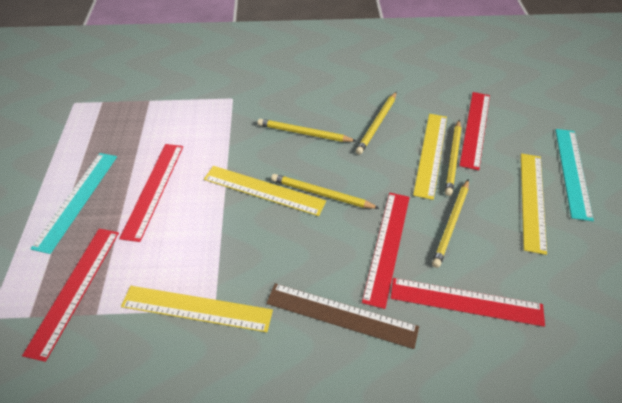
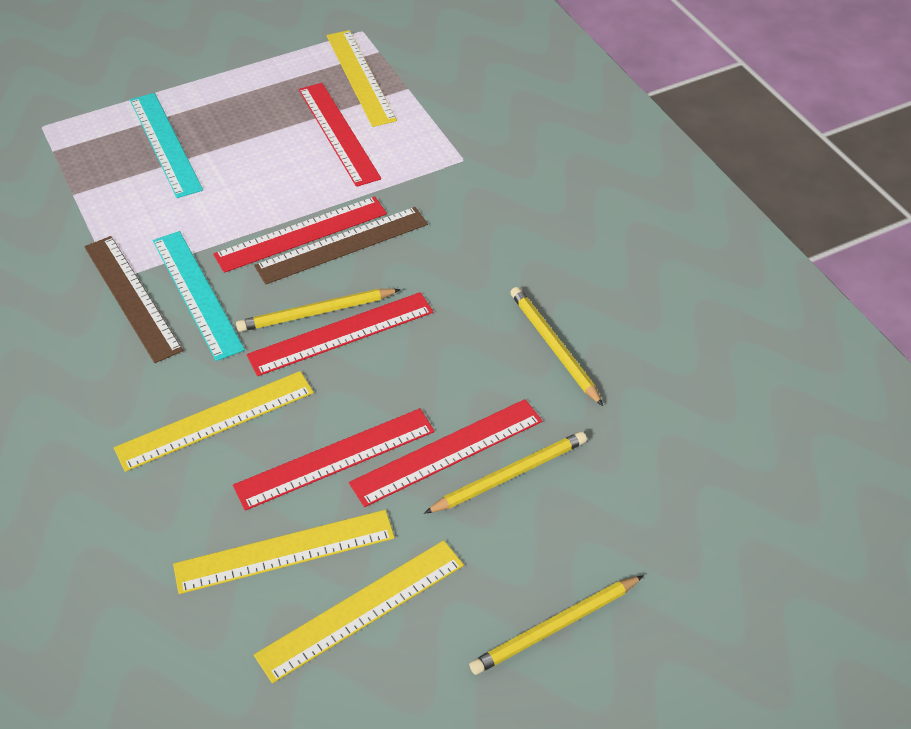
brown ruler: [266,283,419,349] = 1 -> [84,236,183,363] [254,207,428,284] = 2
yellow pencil: [257,119,356,142] [271,174,380,209] [356,91,397,155] [432,179,469,268] [445,120,461,196] = 5 -> [236,289,401,332] [424,431,587,514] [469,576,643,675] [510,287,603,406] = 4

